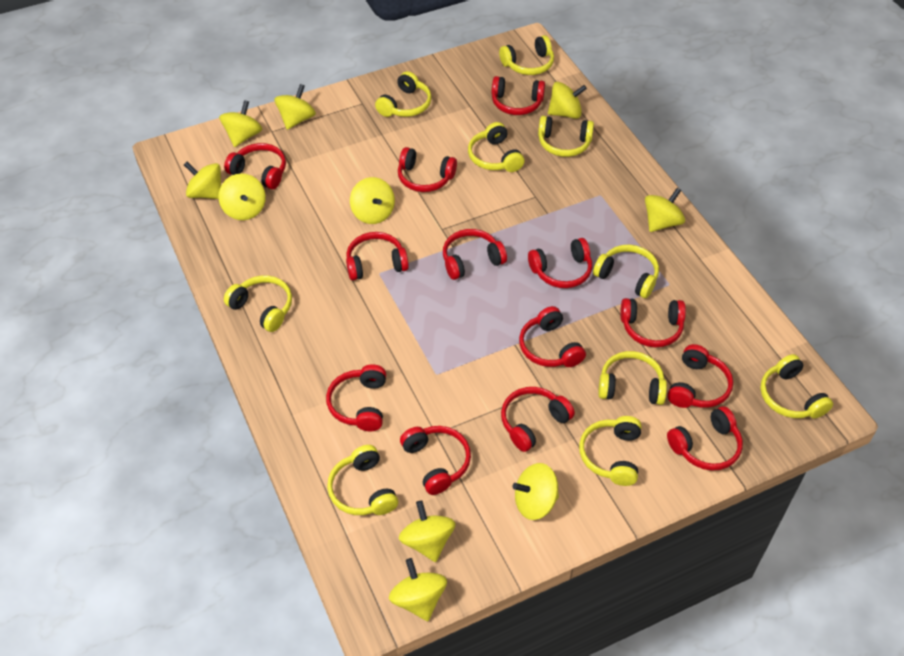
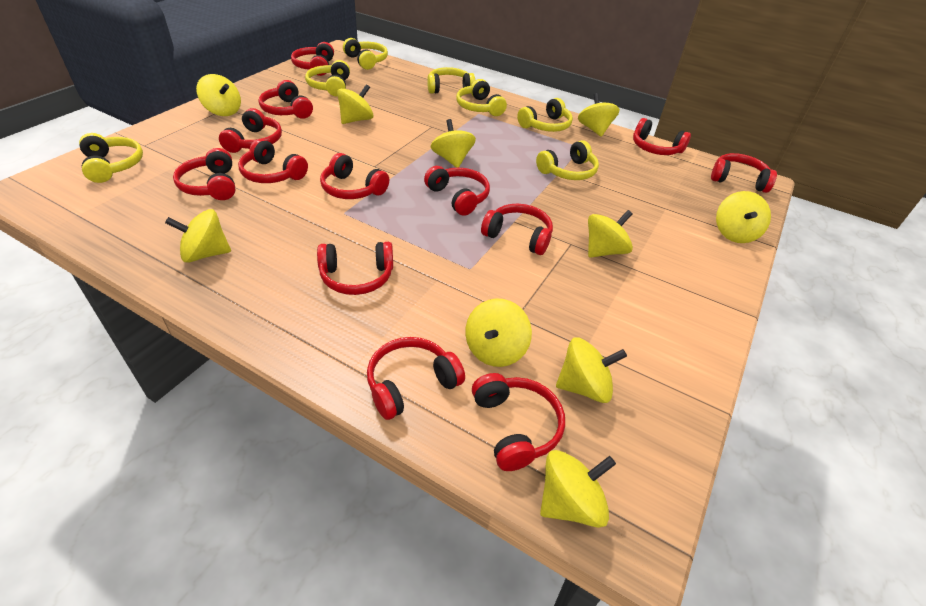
yellow headphones: [224,275,292,332] [327,445,398,515] [375,71,432,117] [468,122,525,172] [499,35,554,75] [538,116,594,157] [579,416,642,486] [593,245,659,298] [598,351,667,405] [760,354,833,418] = 10 -> [79,133,143,183] [305,60,350,97] [343,38,388,70] [427,67,475,94] [456,79,507,116] [517,98,573,132] [536,140,599,180] = 7

